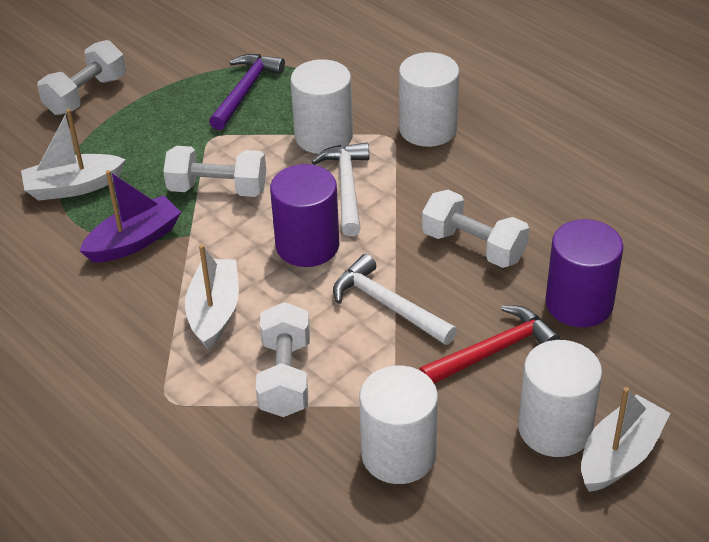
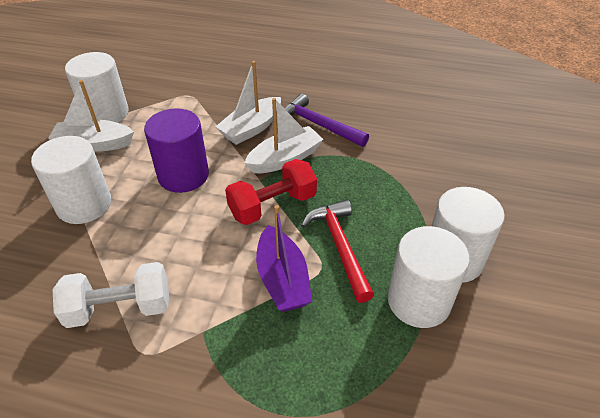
purple cylinder: [270,164,339,267] [545,219,623,327] = 2 -> [144,109,209,193] = 1
red dumbbell: none = 0 -> [225,159,317,225] = 1
white dumbbell: [37,40,126,115] [163,146,266,197] [256,302,310,417] [422,190,529,268] = 4 -> [52,262,169,328] = 1
white hammer: [312,143,369,236] [333,254,457,345] = 2 -> none = 0

